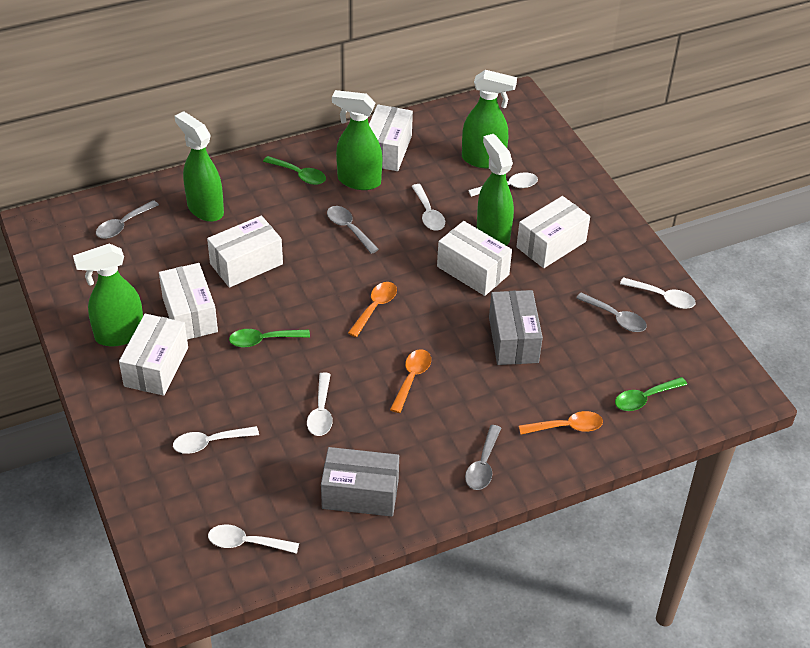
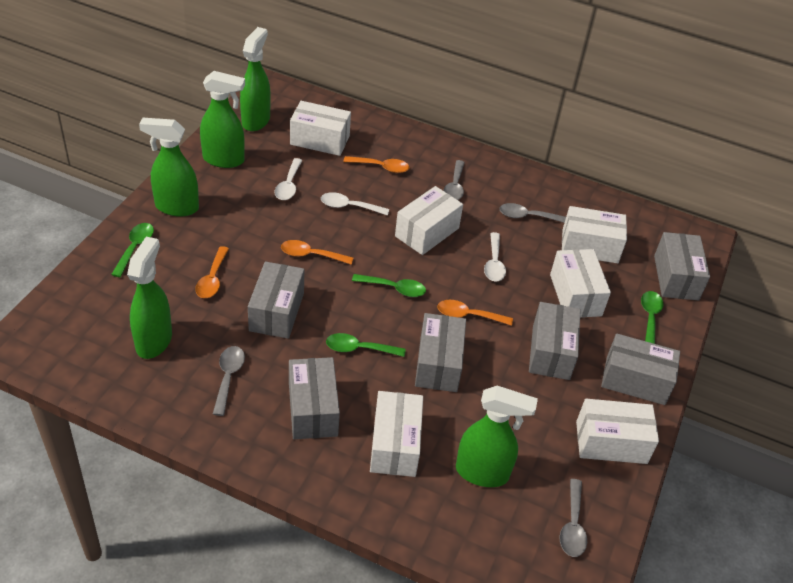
green spoon: [229,329,310,348] [263,156,326,185] [615,377,687,411] = 3 -> [111,223,154,277] [326,333,406,357] [352,274,426,297] [641,291,663,344] = 4
grey box: [321,447,399,517] [489,290,543,365] = 2 -> [248,261,304,339] [289,357,340,439] [415,313,466,392] [529,302,581,380] [601,333,680,405] [654,232,710,301] = 6
orange spoon: [348,282,397,337] [390,349,431,413] [519,411,603,435] = 3 -> [195,246,229,298] [281,240,353,265] [343,156,409,173] [437,300,513,326] = 4
white spoon: [173,426,259,454] [208,524,299,554] [307,372,333,436] [411,184,445,231] [468,172,538,197] [620,277,696,309] = 6 -> [274,158,303,200] [321,192,389,216] [484,232,506,281] = 3

